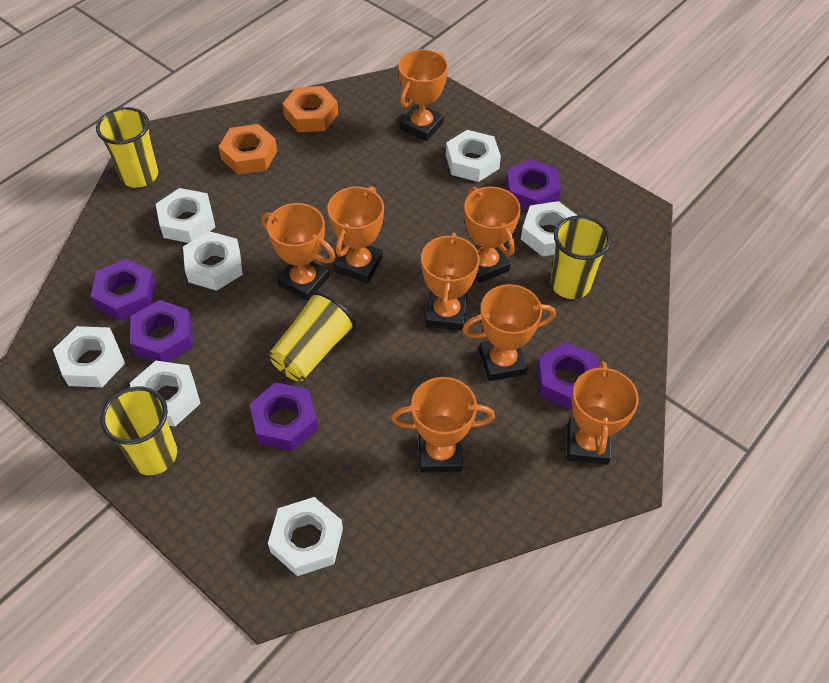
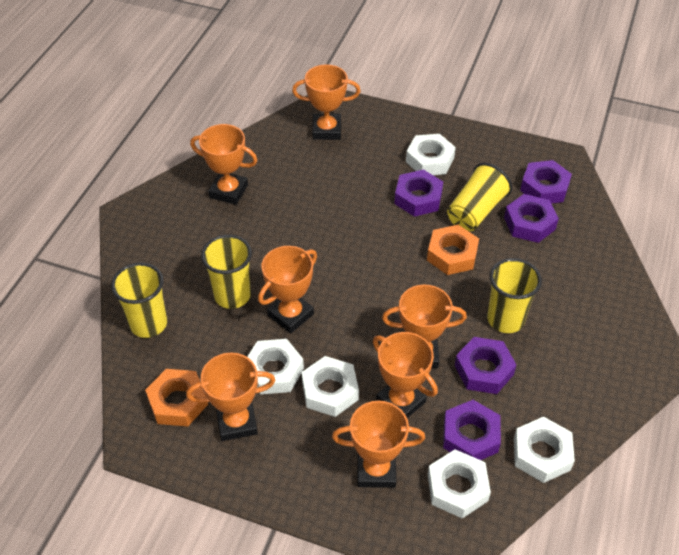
orange trophy: [261,203,336,301] [327,186,384,283] [391,377,495,473] [398,49,448,141] [421,233,480,331] [462,284,556,381] [464,187,521,283] [567,361,639,465] = 8 -> [186,352,276,441] [190,124,258,205] [258,246,317,333] [292,64,361,140] [332,401,425,488] [373,332,438,418] [382,285,467,368] = 7
white nut: [53,326,125,387] [130,361,201,427] [156,188,215,243] [183,231,243,291] [268,497,343,576] [446,130,501,182] [521,201,578,257] = 7 -> [247,339,304,394] [302,356,359,417] [406,134,456,175] [428,450,491,519] [514,417,575,483] = 5

